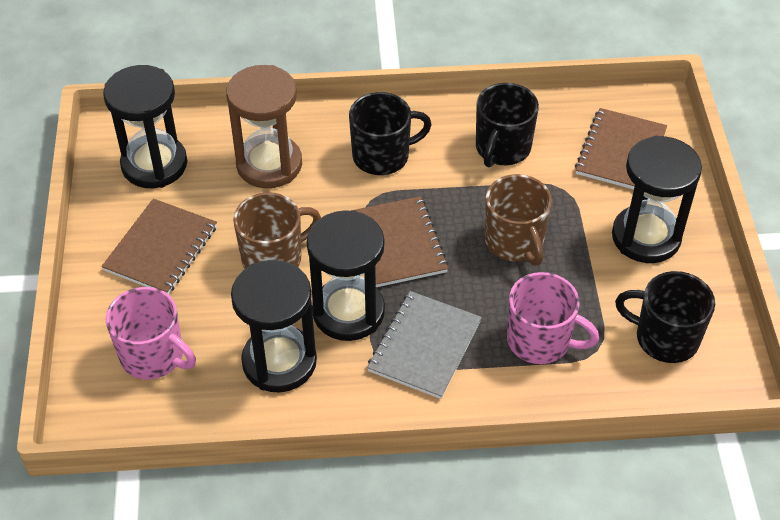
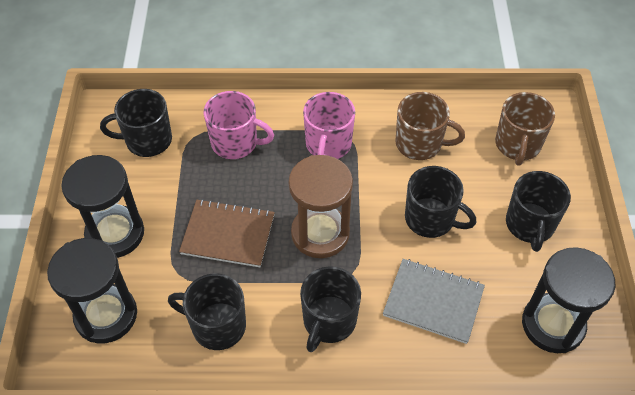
black hourglass: [103,65,187,188] [231,260,317,392] [307,210,385,341] [612,136,702,263] = 4 -> [47,238,137,343] [61,155,144,258] [522,247,616,353] = 3
black mug: [349,92,432,175] [476,83,539,167] [615,271,715,363] = 3 -> [100,89,172,157] [168,273,246,350] [300,266,361,352] [405,166,476,238] [506,171,571,252] = 5
brown notebook: [101,199,217,295] [355,196,449,287] [575,108,667,189] = 3 -> [179,199,275,267] = 1

